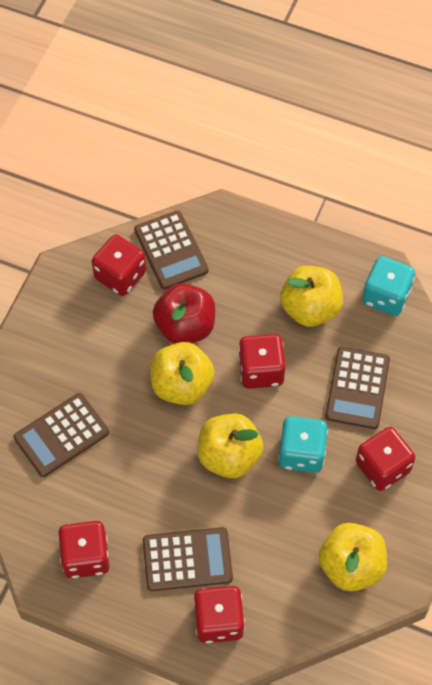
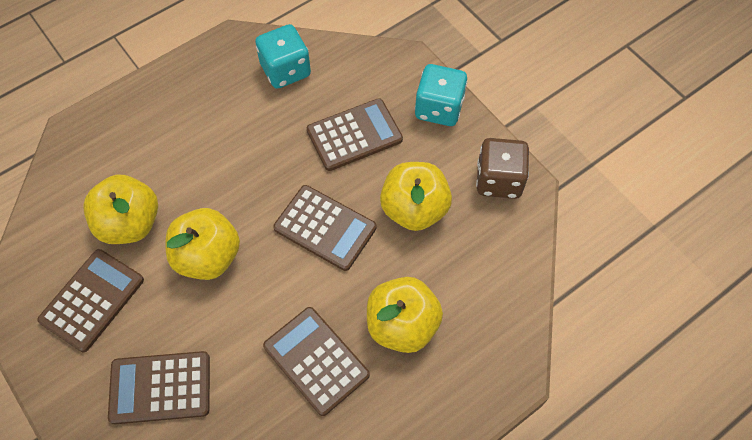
brown calculator: [14,393,109,477] [134,210,209,289] [143,527,233,591] [325,347,390,429] = 4 -> [37,249,144,352] [108,351,210,424] [263,307,370,416] [273,185,377,271] [307,98,403,171] = 5
brown dice: none = 0 -> [476,138,529,199] = 1
red apple: [153,283,215,344] = 1 -> none = 0
red dice: [58,521,110,578] [92,234,146,296] [193,586,245,643] [238,334,286,389] [356,427,415,491] = 5 -> none = 0

